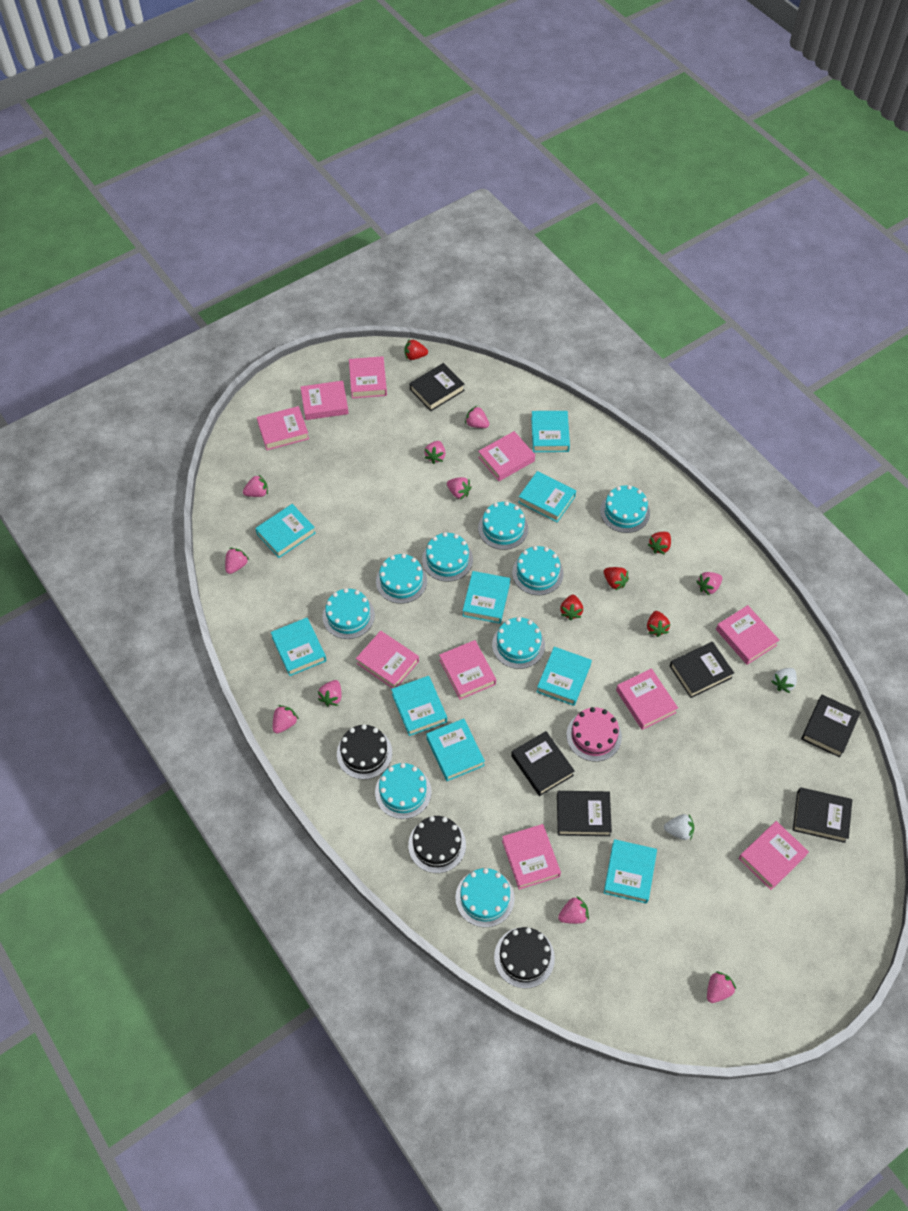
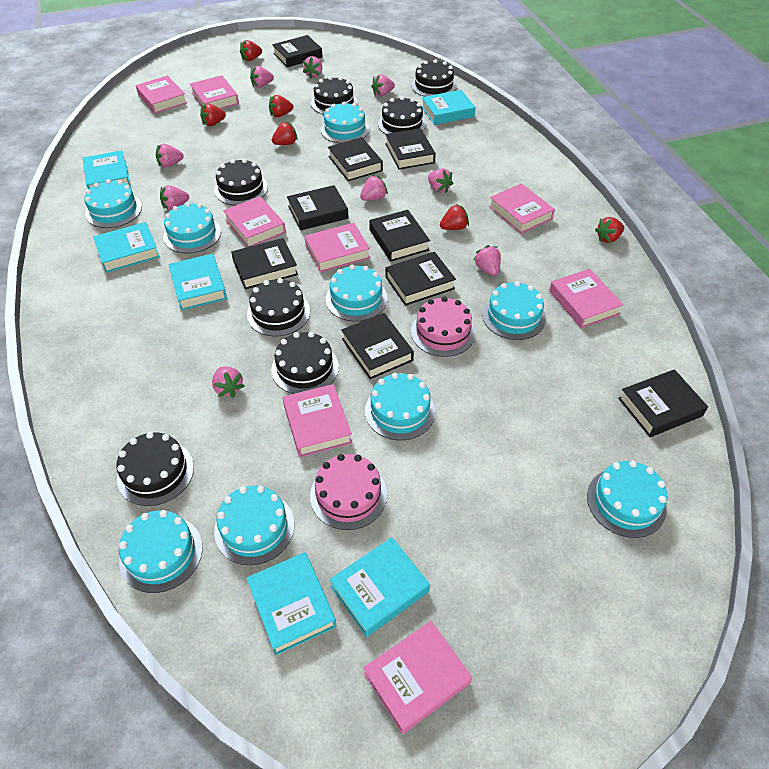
black book: [410,363,465,411] [511,731,575,796] [557,791,612,836] [670,642,734,698] [793,787,852,843] [801,695,861,758] = 6 -> [231,238,298,289] [272,35,323,67] [287,185,349,231] [328,137,383,181] [341,313,414,379] [369,210,430,262] [385,128,436,170] [386,252,456,306] [618,369,708,437] = 9
black cake: [337,724,392,779] [408,816,466,873] [494,927,555,988] = 3 -> [116,432,194,506] [214,159,268,205] [247,278,310,336] [271,332,339,394] [311,76,358,115] [378,96,426,134] [411,59,457,97] = 7
pink book: [257,406,309,450] [300,381,349,420] [349,356,387,399] [356,631,419,688] [439,640,496,700] [478,431,535,481] [502,824,561,889] [616,668,678,730] [716,605,779,665] [739,821,809,890] = 10 -> [136,75,187,114] [190,75,239,109] [223,196,286,247] [283,384,352,457] [305,223,370,272] [363,621,472,734] [489,183,555,234] [549,269,624,328] = 8
pink cake: [566,707,622,762] = 1 -> [310,454,387,530] [411,296,475,357] = 2
pink strawberry: [225,548,249,574] [243,474,268,497] [273,705,299,733] [318,680,342,706] [424,441,446,464] [447,477,472,500] [465,406,489,428] [558,896,589,924] [697,572,722,596] [707,972,736,1003] = 10 -> [156,144,184,167] [160,185,189,210] [212,367,244,398] [250,66,274,88] [303,56,322,79] [360,175,388,201] [371,74,395,96] [428,168,454,193] [474,245,501,276] = 9
red strawberry: [404,340,428,360] [560,595,583,620] [604,567,629,591] [647,532,671,555] [647,611,670,637] = 5 -> [200,104,226,126] [240,40,262,61] [269,95,293,117] [272,122,298,145] [440,204,469,230] [595,217,624,243] = 6
turquoise book: [255,504,315,558] [271,618,326,676] [391,676,447,736] [426,719,485,781] [463,571,510,624] [518,471,576,522] [531,411,570,452] [537,647,592,706] [604,839,657,904] = 9 -> [83,150,131,190] [93,222,160,273] [168,254,227,311] [246,552,337,655] [329,537,430,637] [422,90,476,125] = 6
white strawberry: [664,814,694,840] [771,668,797,693] = 2 -> none = 0

